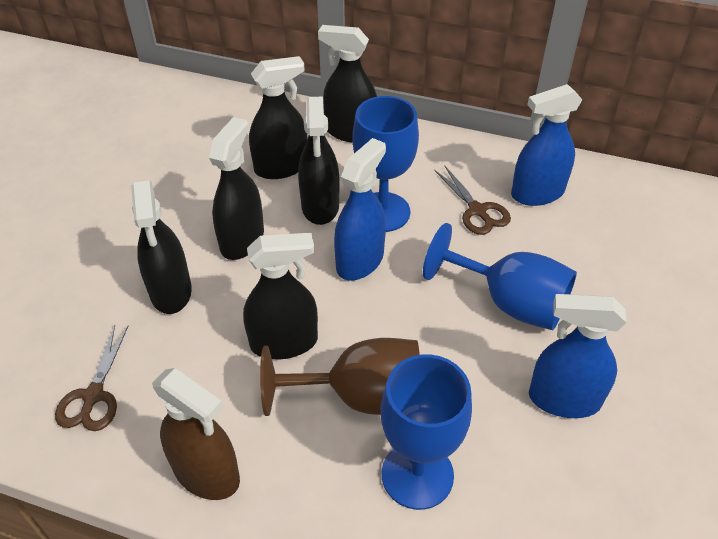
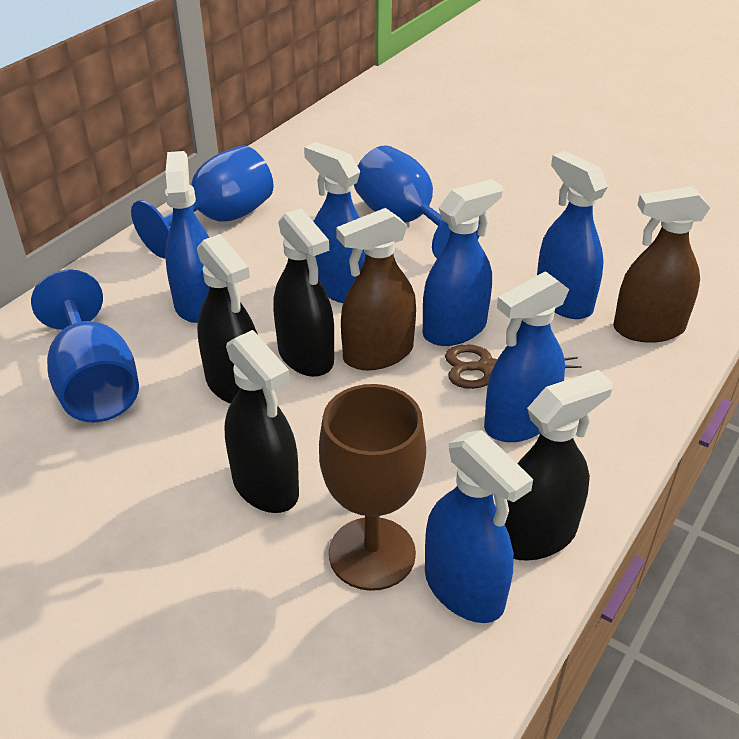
black spray bottle: [131,180,192,314] [209,117,264,260] [243,233,318,359] [249,56,308,179] [298,96,340,225] [318,25,377,143] = 6 -> [197,234,258,404] [224,330,299,513] [273,208,334,377] [505,370,613,561] = 4
blue spray bottle: [334,138,386,281] [511,84,583,206] [529,294,626,418] = 3 -> [165,151,209,323] [304,142,366,303] [423,179,503,346] [425,430,533,623] [484,271,569,442] [537,151,608,319] = 6
brown scissors: [55,325,128,431] [434,165,511,235] = 2 -> [445,344,582,389] = 1
brown spray bottle: [152,368,240,500] = 1 -> [336,208,416,370] [613,186,710,343] = 2

